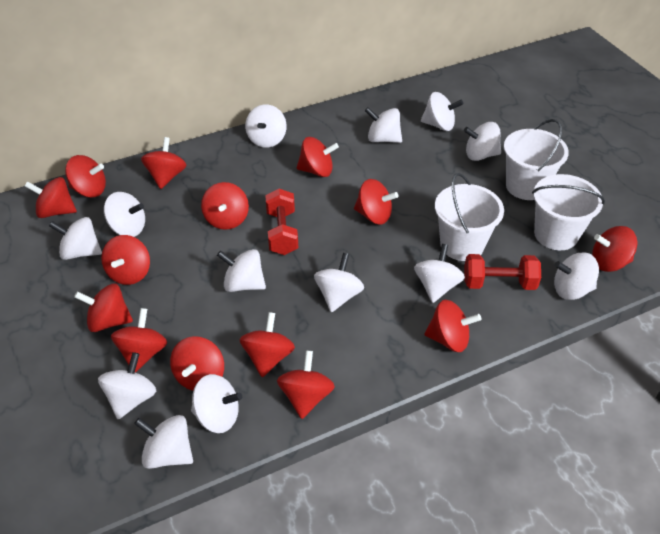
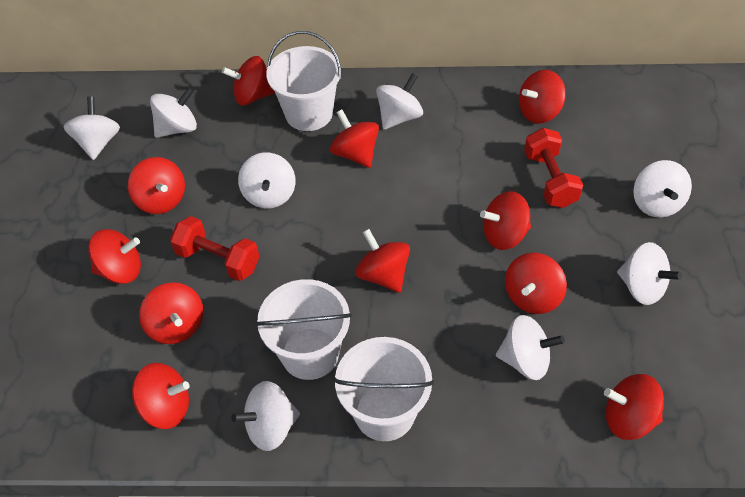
red spinning top: [25,177,77,218] [65,155,106,197] [74,284,133,332] [101,235,150,285] [111,308,167,372] [141,137,186,189] [170,336,224,391] [201,182,249,230] [239,312,295,377] [277,350,335,419] [297,137,339,177] [354,179,398,225] [424,300,481,352] [592,226,637,272] = 14 -> [88,229,141,284] [128,157,185,214] [132,363,189,429] [139,282,203,344] [222,56,275,106] [330,110,379,168] [355,229,410,293] [480,191,531,250] [505,253,567,314] [519,70,566,124] [604,374,664,440] = 11
white spinning top: [49,217,102,260] [98,352,156,419] [104,192,145,237] [134,415,193,469] [191,374,242,433] [217,249,266,292] [245,105,287,148] [314,253,364,312] [365,107,402,143] [414,244,465,303] [421,92,463,131] [464,122,501,161] [554,252,599,300] = 13 -> [64,96,120,160] [150,87,197,138] [231,381,300,451] [238,152,295,208] [376,73,423,130] [496,315,565,380] [617,242,682,305] [633,160,692,218] = 8

